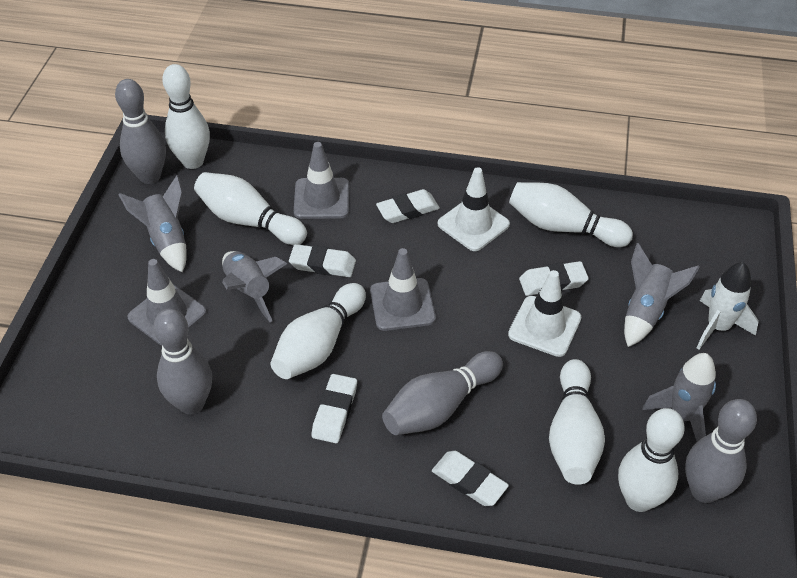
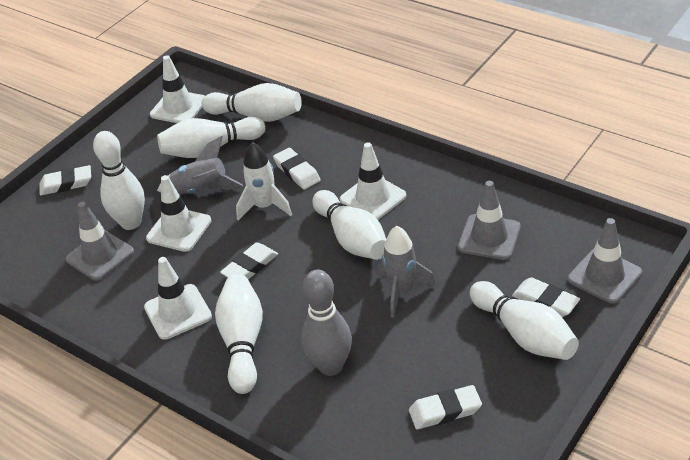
grey bowling pin: [115,79,166,184] [153,309,212,414] [382,351,503,435] [685,399,757,503] = 4 -> [302,270,352,376] = 1
grey rocket: [118,175,187,272] [222,251,287,322] [624,243,700,347] [643,353,716,442] = 4 -> [157,136,243,195] [378,226,436,318] = 2
white traffic cone: [438,167,510,251] [508,270,581,357] = 2 -> [144,257,212,340] [146,175,211,252] [150,55,205,123] [340,143,406,220] = 4

